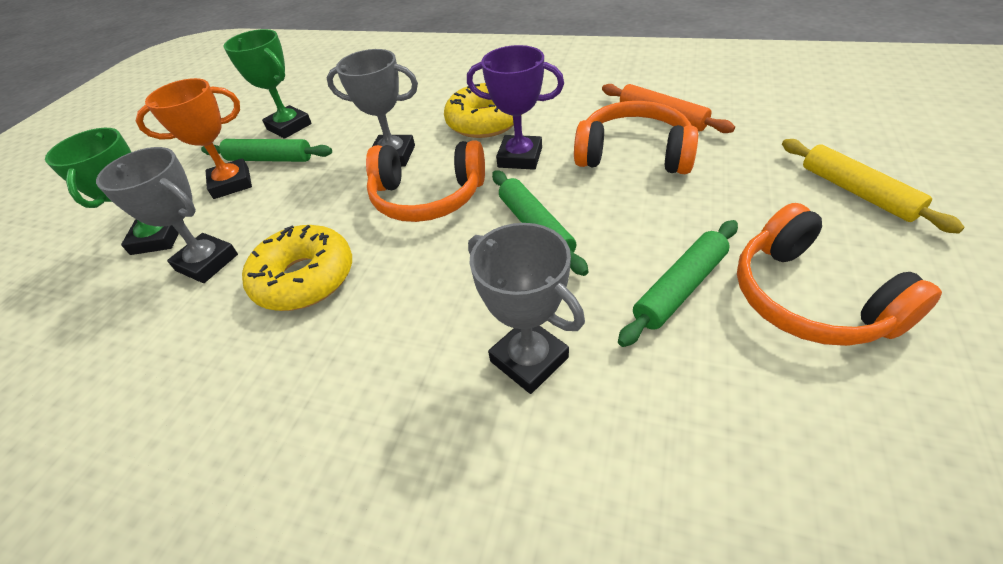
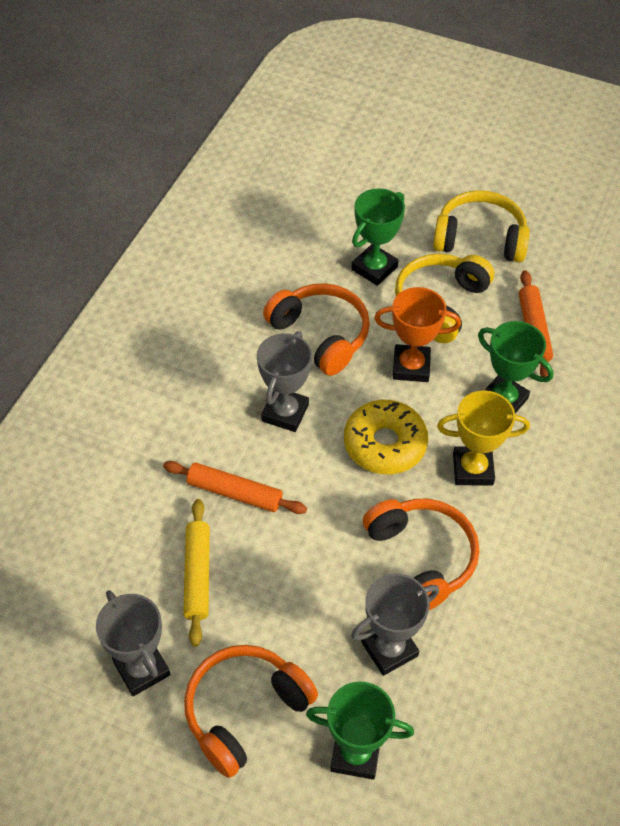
green rolling pin: [201,139,332,162] [492,170,589,276] [618,220,738,347] = 3 -> none = 0
green trophy: [45,128,184,255] [223,29,312,139] = 2 -> [306,681,414,780] [351,188,405,286] [478,321,553,413] = 3
orange rolling pin: [602,84,735,133] = 1 -> [163,461,307,514] [519,270,553,377] = 2
purple trophy: [467,45,564,170] = 1 -> none = 0
yellow donut: [242,225,352,311] [444,83,522,138] = 2 -> [344,400,428,474] = 1
yellow headphones: none = 0 -> [395,254,494,343] [433,190,530,263] = 2
yellow trophy: none = 0 -> [437,390,530,486] = 1

